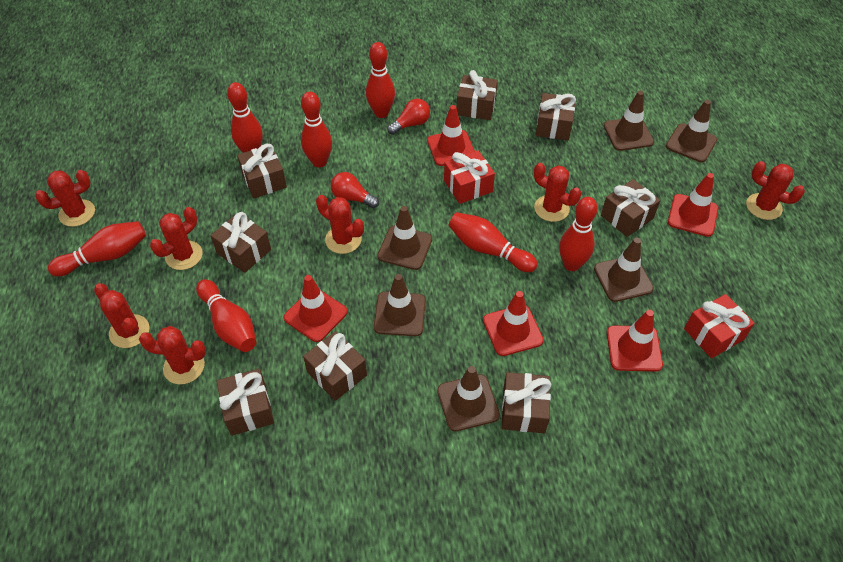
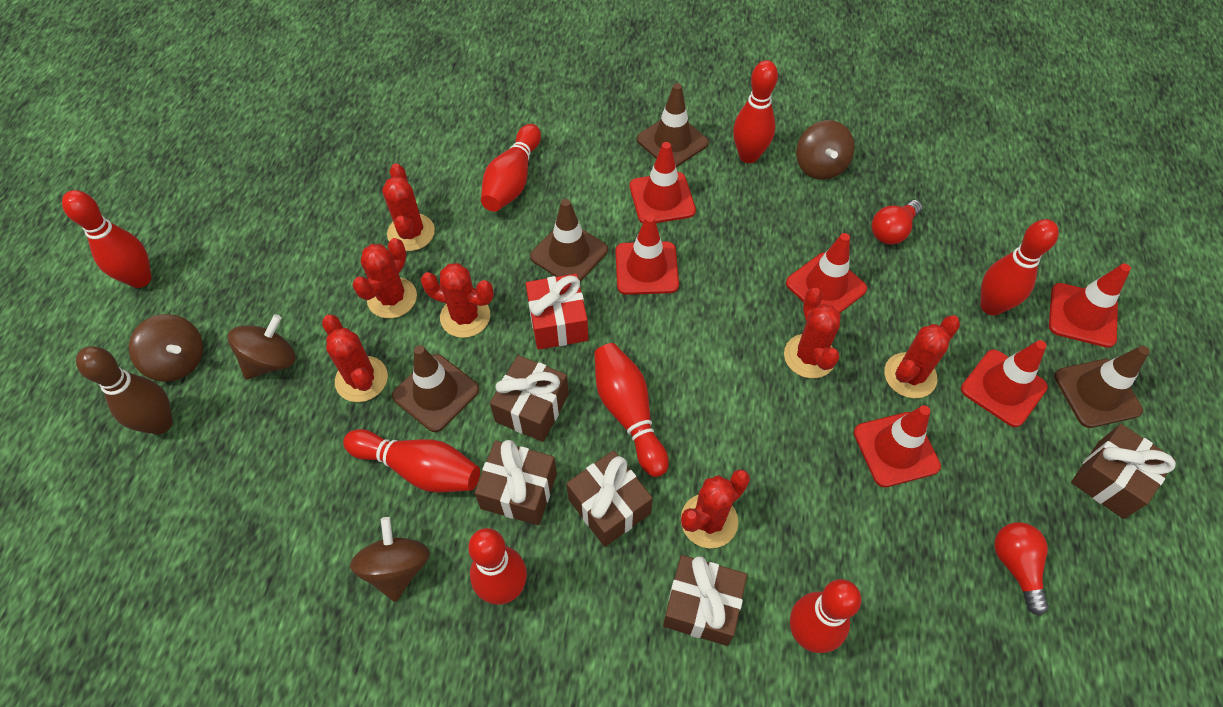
brown bowling pin: none = 0 -> [76,346,173,434] = 1
brown gift: [210,212,271,273] [217,369,274,436] [237,144,287,198] [303,331,367,401] [457,70,498,120] [502,372,551,433] [536,93,576,140] [601,179,660,237] = 8 -> [474,440,557,525] [490,355,569,442] [566,450,653,547] [663,555,747,646] [1071,424,1176,519] = 5
brown spinning top: none = 0 -> [129,314,203,382] [228,314,295,380] [350,517,430,602] [796,120,854,180] = 4
brown traffic cone: [374,274,426,336] [377,206,432,270] [437,366,500,431] [594,238,653,302] [604,91,654,151] [666,100,717,162] = 6 -> [392,345,479,432] [530,199,608,282] [637,83,709,167] [1054,346,1150,428] = 4
red bowling pin: [48,221,146,276] [196,279,256,352] [227,82,263,153] [301,91,332,168] [366,42,395,118] [449,212,538,272] [559,197,598,271] = 7 -> [62,190,152,288] [343,429,480,492] [468,528,527,605] [481,124,541,212] [594,343,669,477] [733,60,778,163] [790,579,861,653] [980,219,1059,315] = 8
red gift: [444,150,495,204] [684,294,755,358] = 2 -> [526,274,588,350] = 1
red traffic cone: [284,275,348,342] [427,105,475,166] [483,291,544,356] [607,310,663,372] [668,173,718,237] = 5 -> [615,214,679,295] [630,142,696,224] [786,233,867,313] [854,405,941,487] [961,340,1048,427] [1049,263,1131,348] = 6

